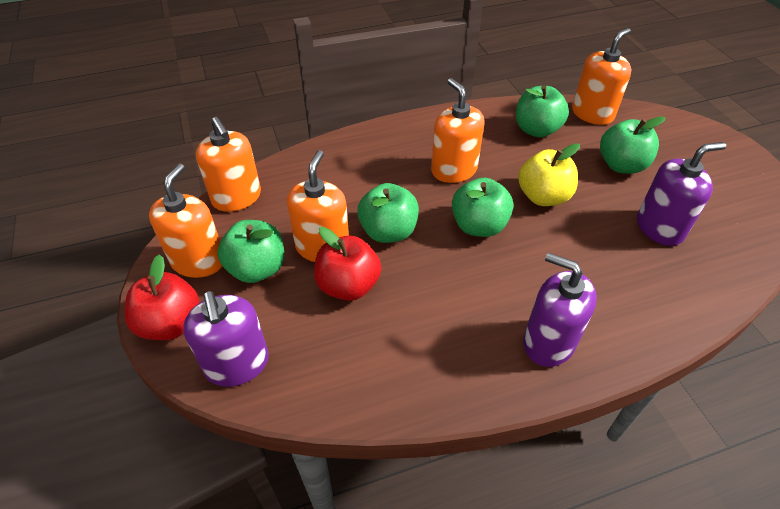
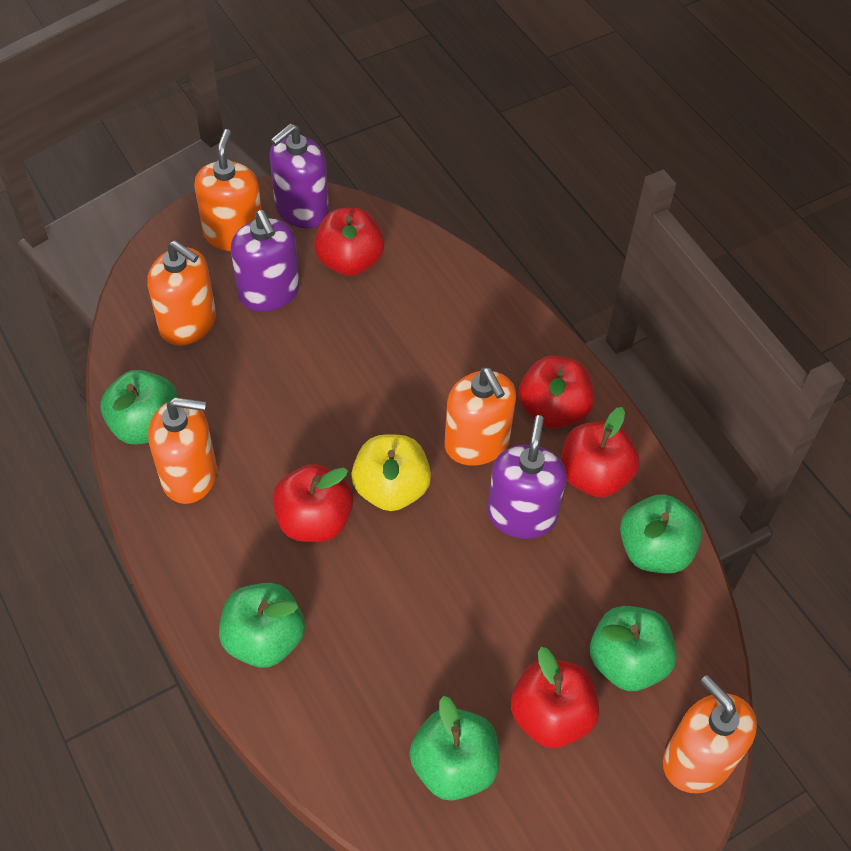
red apple: [124,254,200,340] [314,227,381,301] = 2 -> [272,464,353,542] [314,208,385,276] [511,647,599,748] [518,356,594,429] [561,407,639,498] = 5

